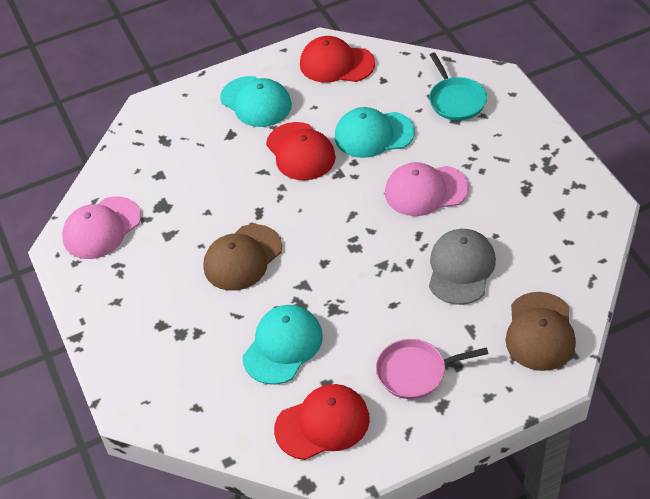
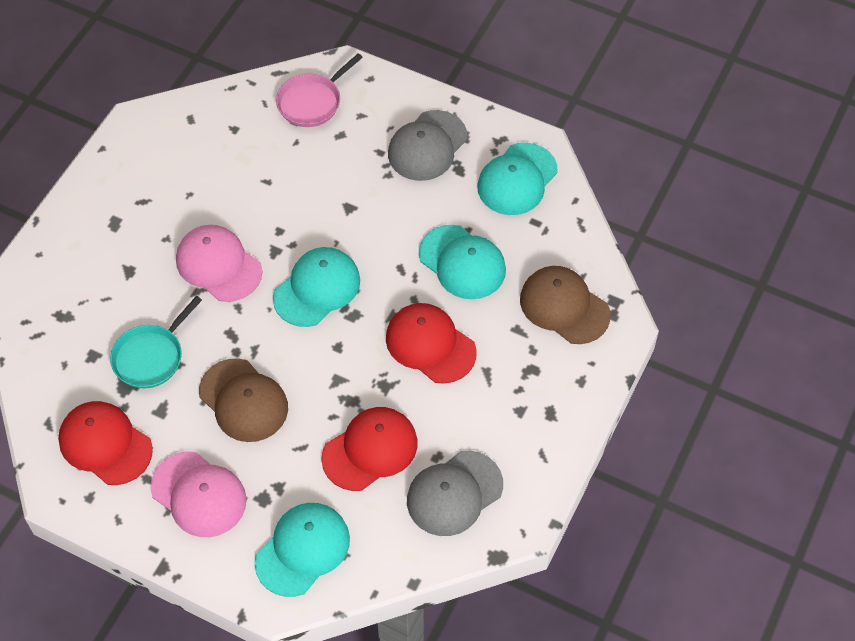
grey cap: [429,229,496,305] = 1 -> [388,110,467,181] [407,451,503,536] = 2
turquoise cap: [220,76,292,127] [243,305,323,385] [335,107,415,158] = 3 -> [254,503,350,597] [273,247,360,327] [419,225,506,299] [477,143,558,215] = 4

